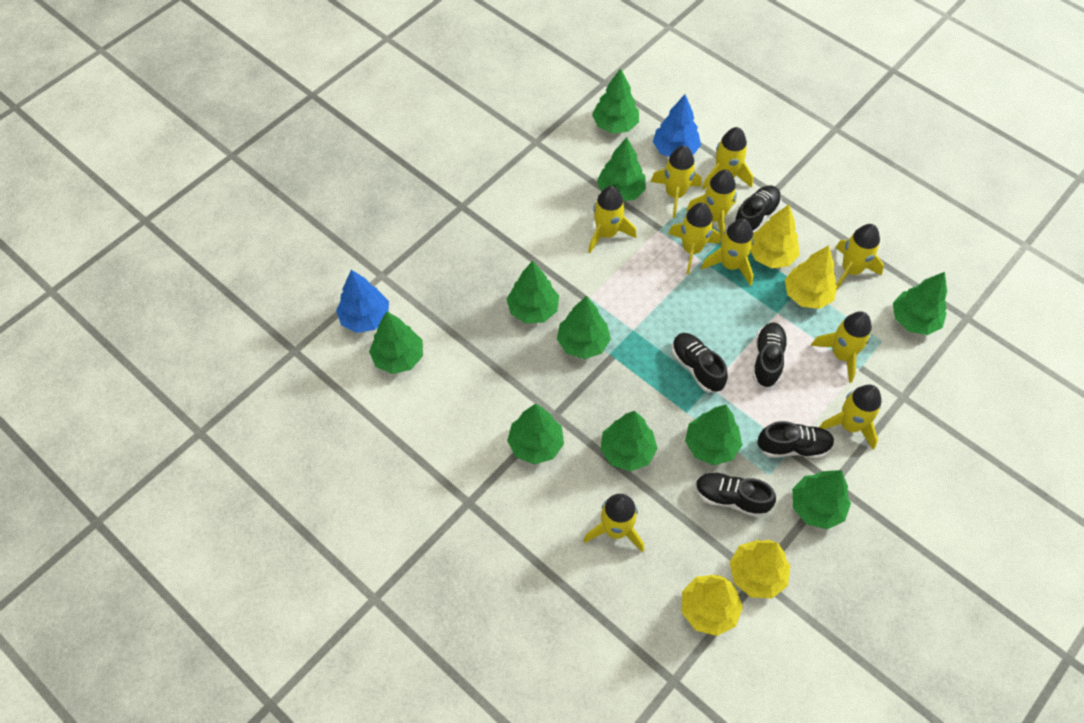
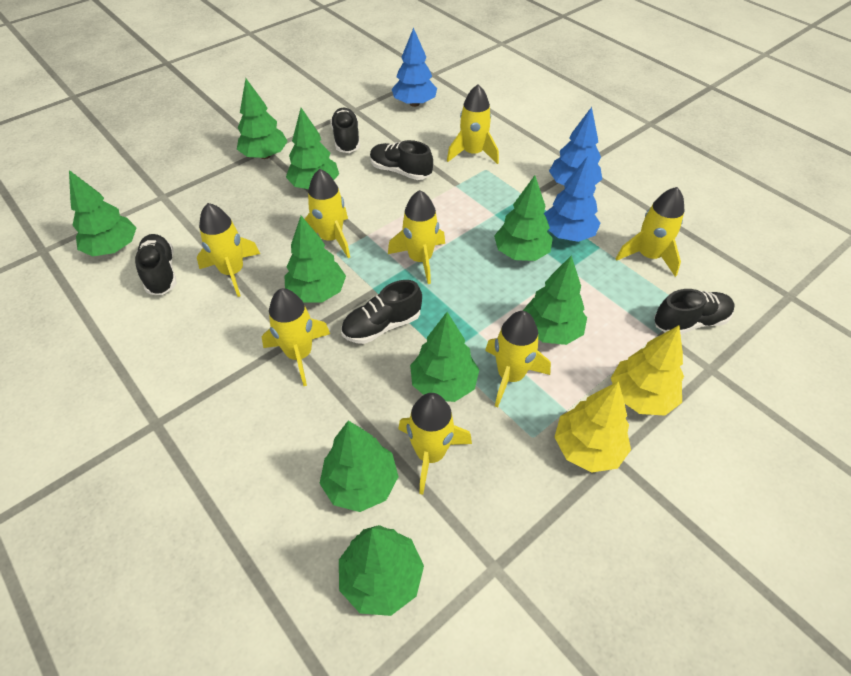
blue tree: [336,270,389,333] [653,94,701,157] = 2 -> [392,27,437,107] [544,156,601,242] [549,107,602,186] = 3
green tree: [369,312,423,374] [507,261,559,324] [507,404,564,464] [557,296,611,359] [592,68,639,134] [597,137,646,201] [600,411,658,472] [685,405,742,465] [792,470,851,529] [893,272,947,335] = 10 -> [69,170,137,256] [237,79,288,159] [284,216,346,302] [286,108,339,189] [319,421,398,512] [339,525,424,616] [410,312,479,402] [494,175,553,261] [523,255,587,345] = 9
yellow rocket: [583,494,644,553] [588,186,637,253] [651,146,702,218] [668,202,721,274] [686,170,737,242] [701,218,754,286] [702,127,753,190] [811,311,872,383] [819,385,882,450] [835,224,884,289] = 10 -> [197,203,260,297] [262,288,330,386] [305,169,350,258] [388,190,445,284] [398,393,472,495] [447,84,499,164] [485,311,551,407] [616,187,684,277] = 8
yellow tree: [682,575,743,636] [729,540,790,598] [751,205,800,268] [785,245,837,309] = 4 -> [554,381,631,472] [611,325,684,416] = 2

